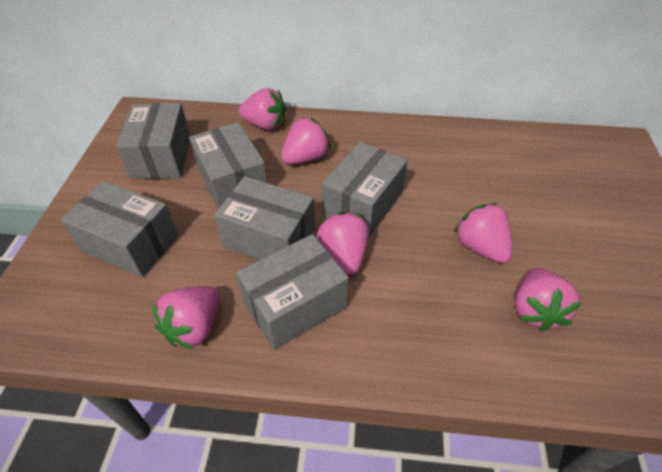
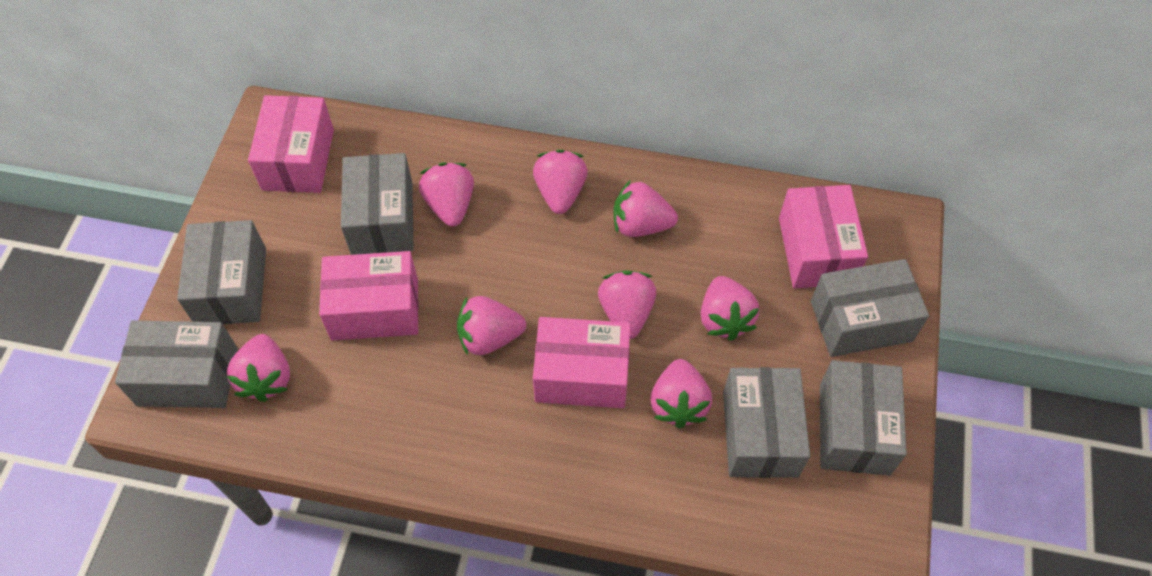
pink box: none = 0 -> [248,95,334,193] [319,251,418,340] [533,317,631,408] [779,185,868,288] = 4
pink strawberry: [152,286,220,349] [239,88,286,131] [281,117,331,164] [316,212,369,274] [454,203,513,263] [515,268,581,332] = 6 -> [227,334,290,402] [419,162,474,227] [457,296,526,355] [533,150,588,214] [598,270,656,339] [613,180,678,237] [650,359,712,428] [701,276,759,341] = 8

